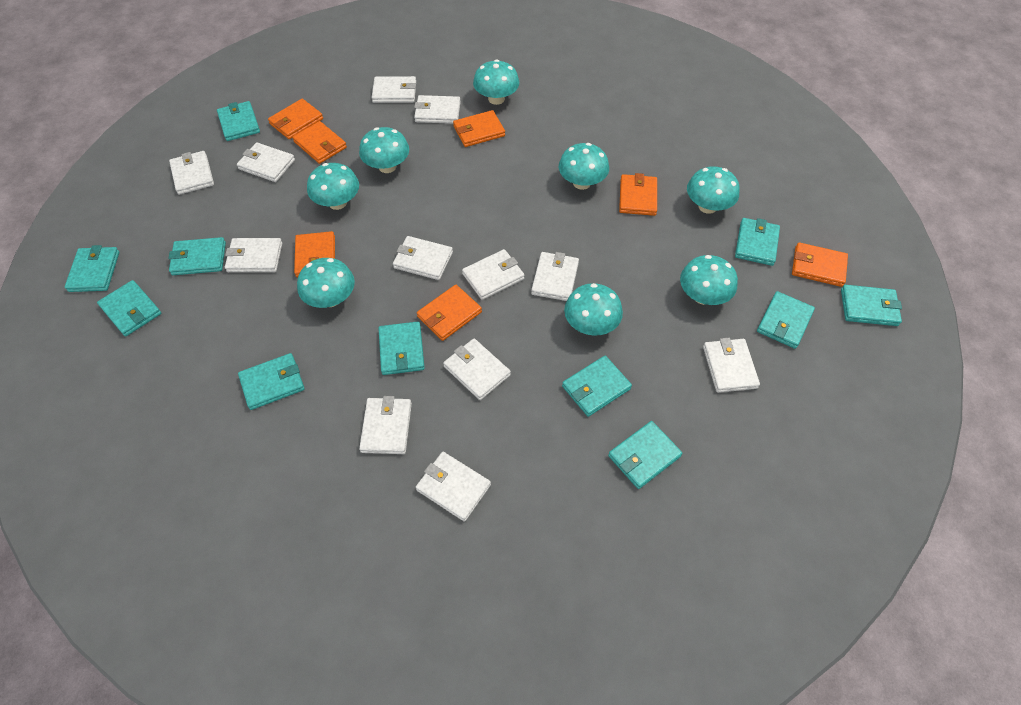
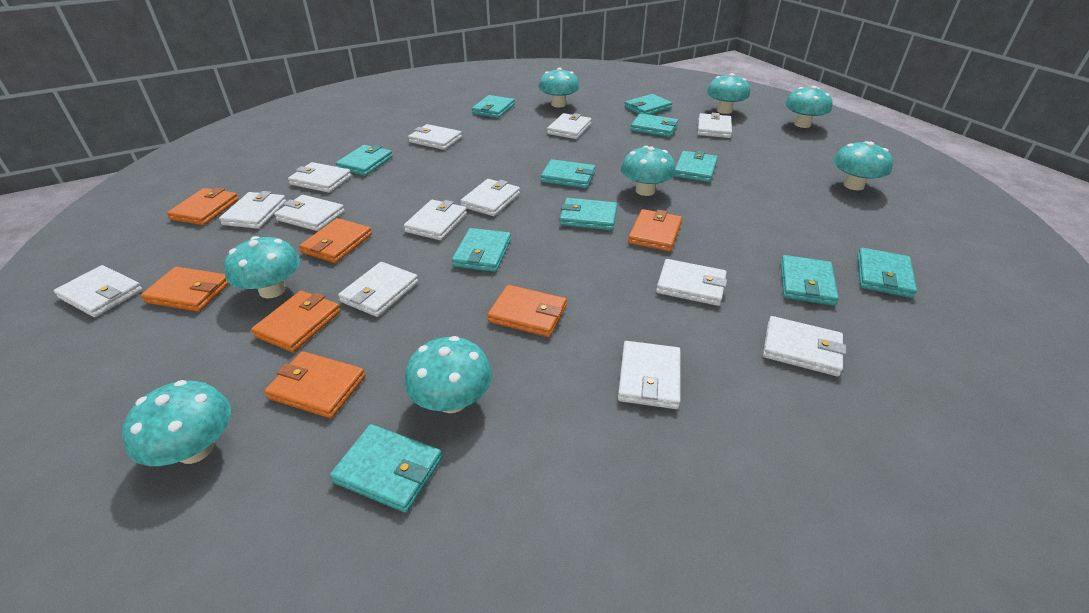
white wallet: [169,151,214,195] [225,238,282,272] [237,142,295,182] [359,396,412,454] [372,76,416,103] [393,236,453,280] [414,95,461,124] [416,452,491,522] [443,338,511,400] [462,249,525,300] [531,252,579,301] [703,338,760,393] = 12 -> [54,265,143,317] [219,191,286,229] [274,195,345,231] [288,162,352,193] [338,262,418,317] [404,199,467,240] [408,124,462,150] [460,179,520,216] [547,113,592,139] [618,341,681,409] [656,259,727,306] [698,113,732,138] [763,316,846,377] = 13

